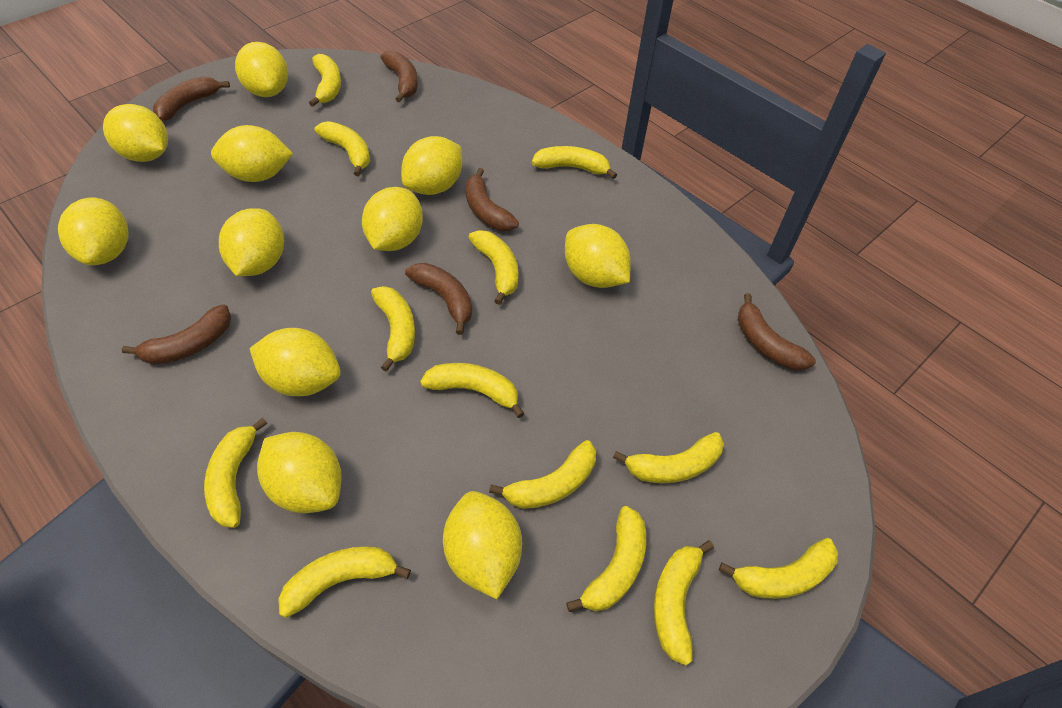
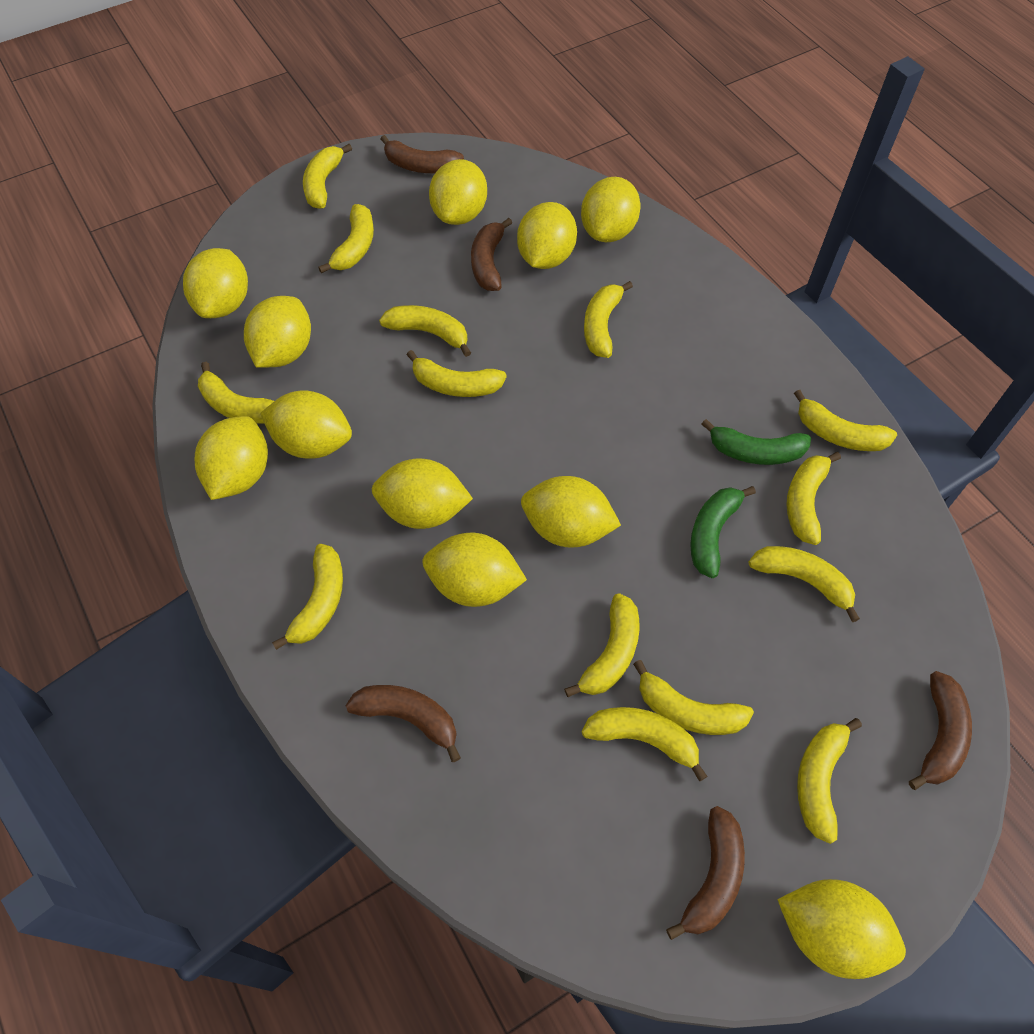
brown banana: [122,305,231,365] [153,76,230,121] [380,51,418,102] [405,263,472,335] [466,168,519,231] [738,293,816,370] = 6 -> [346,685,461,762] [380,135,464,173] [471,218,512,291] [666,806,745,940] [909,671,972,790] = 5
green banana: none = 0 -> [690,486,756,578] [702,419,811,465] = 2
yellow banana: [204,418,267,528] [278,547,411,618] [309,54,341,107] [315,121,370,176] [371,286,415,372] [420,363,525,418] [468,230,518,305] [489,440,596,509] [532,146,617,179] [566,506,646,612] [613,432,724,483] [653,540,714,665] [719,538,838,599] = 13 -> [198,362,274,424] [272,544,343,650] [303,144,352,209] [318,204,374,274] [379,305,471,357] [407,350,507,397] [564,593,640,697] [582,707,708,781] [584,281,633,358] [633,660,754,735] [748,546,860,622] [786,452,841,545] [794,390,897,451] [797,718,862,844] = 14

